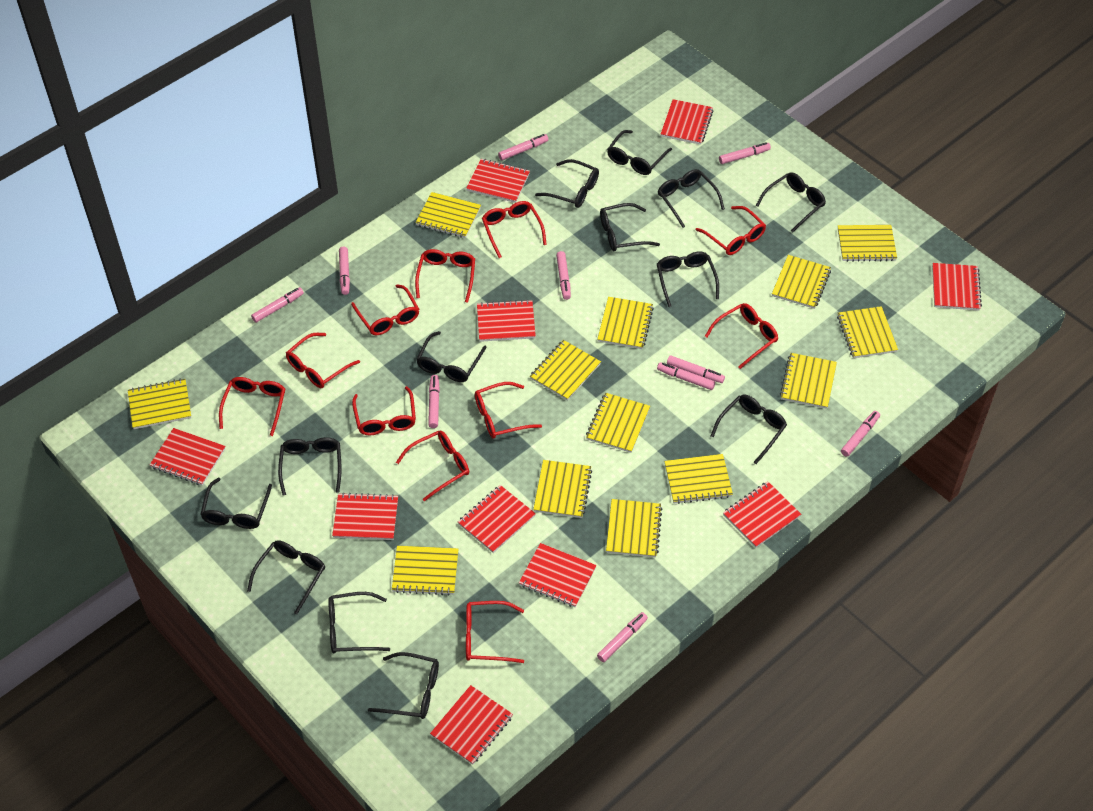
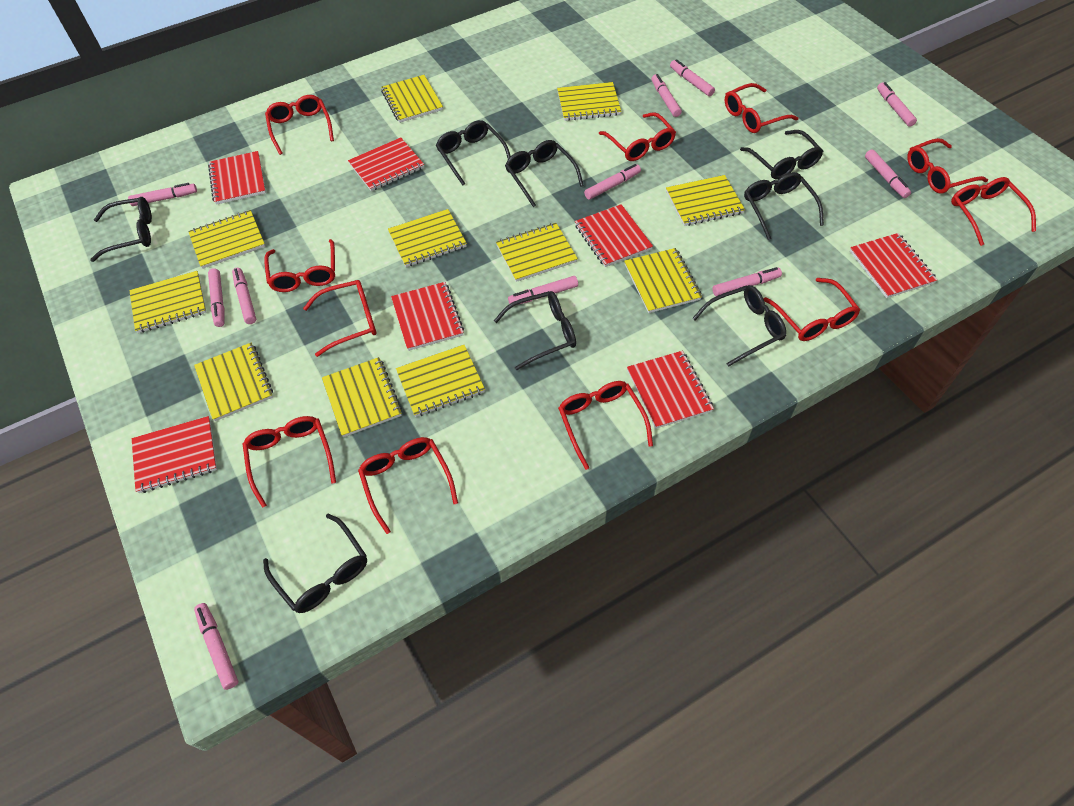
black glasses: [200,478,272,529] [247,540,325,614] [278,437,342,496] [328,592,390,654] [368,652,439,719] [416,331,487,382] [535,159,599,208] [600,203,660,251] [607,130,672,175] [657,251,719,307] [658,169,725,228] [711,395,787,464] [756,172,826,233] = 13 -> [90,197,152,262] [263,514,367,613] [436,120,511,186] [494,291,576,371] [505,140,584,207] [692,285,786,367] [740,130,823,179] [744,172,824,240] = 8
pink marker: [251,287,304,323] [339,247,350,295] [428,375,440,428] [498,134,549,160] [556,251,571,300] [597,612,648,662] [657,362,715,390] [667,355,725,383] [719,142,771,164] [841,411,880,457] = 10 -> [128,183,197,206] [194,603,238,690] [208,268,225,327] [232,268,256,324] [508,276,578,304] [584,164,641,200] [651,74,682,117] [670,59,715,96] [712,267,782,296] [865,149,911,198] [877,82,917,127] = 11
red notebook: [150,428,225,485] [332,492,398,540] [430,685,513,765] [458,485,536,553] [466,159,530,203] [477,300,536,342] [519,543,597,607] [661,99,713,145] [723,481,801,548] [932,263,982,311] = 10 -> [132,416,217,493] [208,151,266,205] [348,137,424,191] [391,282,464,351] [575,204,653,267] [627,351,714,429] [850,233,937,298] = 7
yellow notebook: [128,379,191,429] [392,546,458,595] [416,192,481,238] [530,340,601,401] [533,460,592,518] [586,393,650,453] [598,297,654,349] [606,499,662,557] [665,454,733,504] [772,255,831,309] [780,353,837,409] [837,306,898,358] [838,225,897,262] = 13 -> [129,271,207,333] [188,210,265,269] [194,343,273,421] [322,357,402,437] [381,75,443,123] [388,209,467,267] [396,345,485,417] [496,223,578,282] [557,82,621,121] [624,248,702,313] [666,175,745,226] = 11

